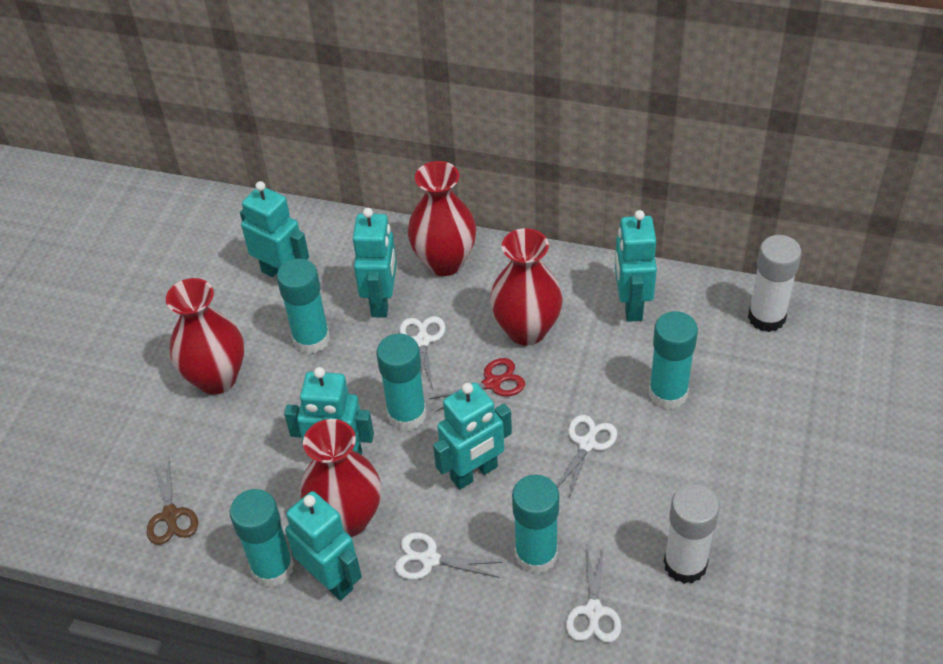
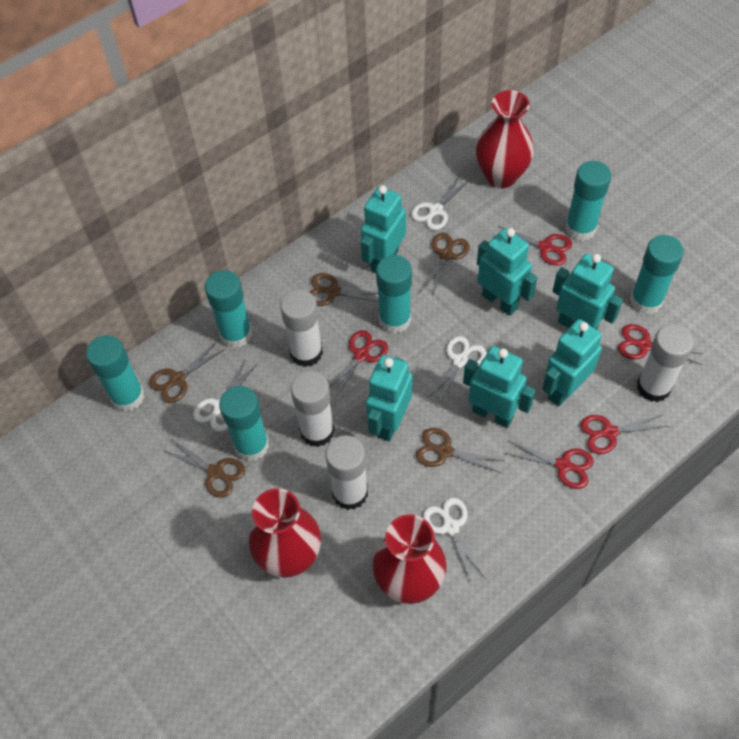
brown scissors: [147,458,198,545] = 1 -> [149,342,225,403] [165,439,245,498] [310,273,379,306] [416,428,505,473] [420,233,470,297] = 5
red scissors: [429,358,525,412] = 1 -> [329,330,388,398] [499,226,572,266] [504,440,594,489] [580,414,669,454] [618,324,703,364] = 5
red vase: [166,278,244,394] [300,419,381,537] [408,161,477,276] [490,228,563,346] = 4 -> [249,488,321,578] [372,514,447,604] [476,90,534,188] = 3
turquoise glue stick: [230,489,294,587] [277,259,330,354] [377,333,427,431] [512,475,559,574] [649,311,698,409] = 5 -> [86,335,144,412] [205,270,252,348] [219,386,269,462] [376,255,412,334] [565,161,611,241] [630,235,684,314] = 6
white glue stick: [664,484,720,584] [748,235,802,332] = 2 -> [280,289,323,367] [291,371,335,447] [325,435,368,510] [637,324,694,402] = 4

